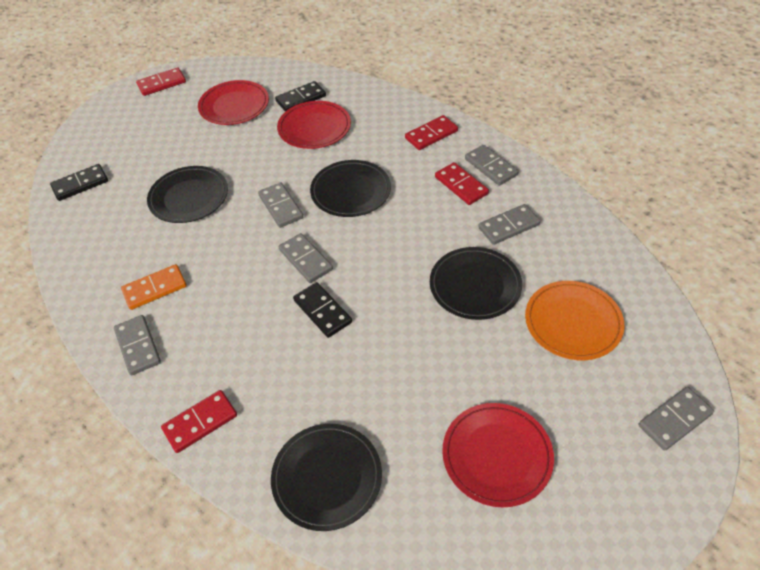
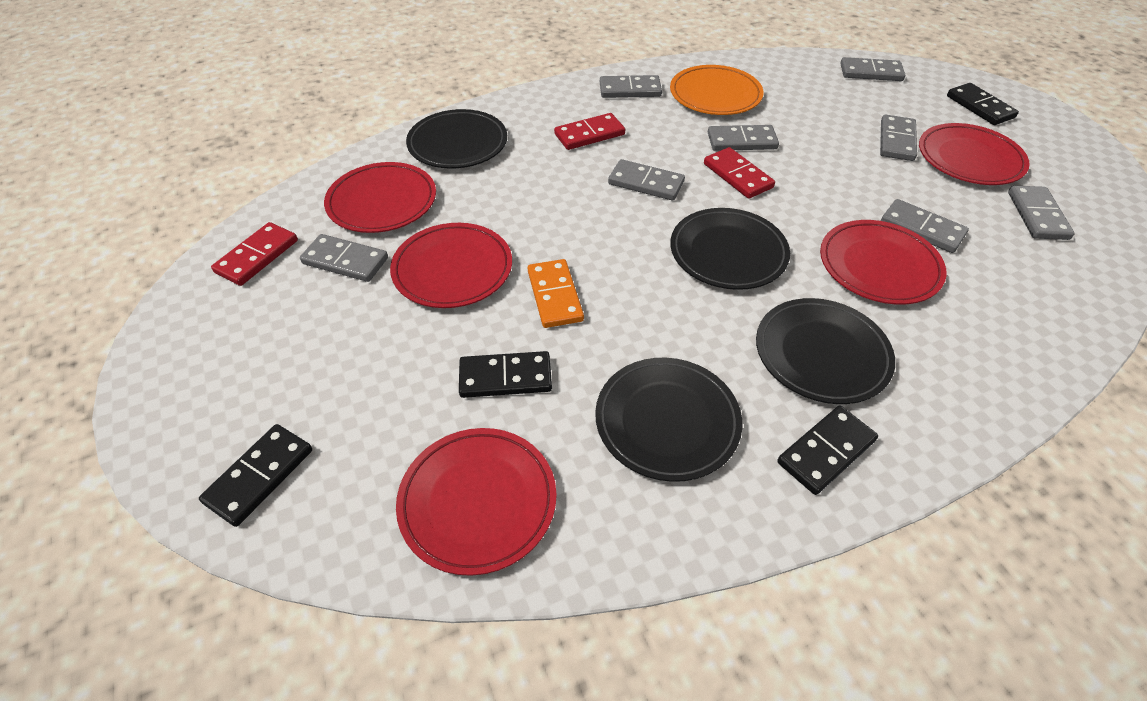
black domino: [50,164,108,201] [275,81,326,112] [293,282,352,338] = 3 -> [199,424,312,527] [459,351,552,398] [777,406,878,495] [947,83,1019,125] = 4
grey domino: [114,315,161,375] [258,182,303,228] [279,233,333,283] [465,145,518,186] [478,204,540,245] [638,387,714,451] = 6 -> [300,234,388,282] [600,75,662,98] [608,159,685,201] [708,125,779,151] [840,57,905,81] [880,114,917,161] [881,199,969,253] [1008,186,1075,240] = 8
red domino: [136,67,186,96] [161,390,237,453] [405,115,458,150] [435,162,489,205] = 4 -> [211,222,298,286] [554,113,625,150] [704,147,775,199] = 3
red plate: [198,80,269,125] [277,101,351,149] [442,403,554,507] = 3 -> [324,162,436,233] [390,223,512,308] [396,428,557,576] [820,220,947,305] [919,123,1030,185] = 5

